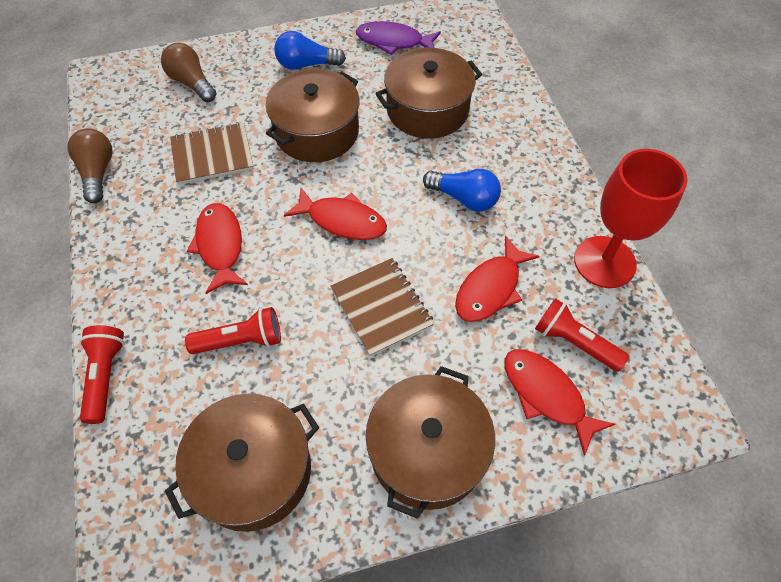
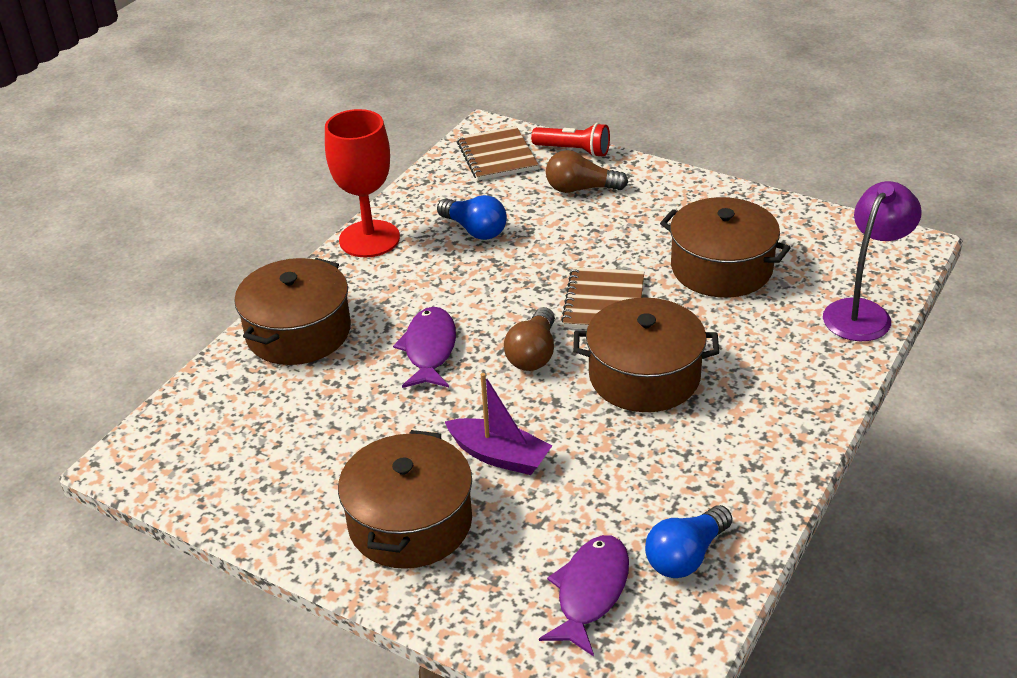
purple boat: none = 0 -> [445,373,552,475] = 1
purple fish: [356,21,441,55] = 1 -> [393,307,456,388] [539,535,629,657] = 2
purple lamp: none = 0 -> [823,181,922,341] = 1
red fish: [187,203,248,294] [284,188,387,240] [455,236,540,322] [505,349,615,456] = 4 -> none = 0
red flashlight: [80,325,124,424] [185,307,281,354] [535,298,629,372] = 3 -> [531,123,610,157] = 1

